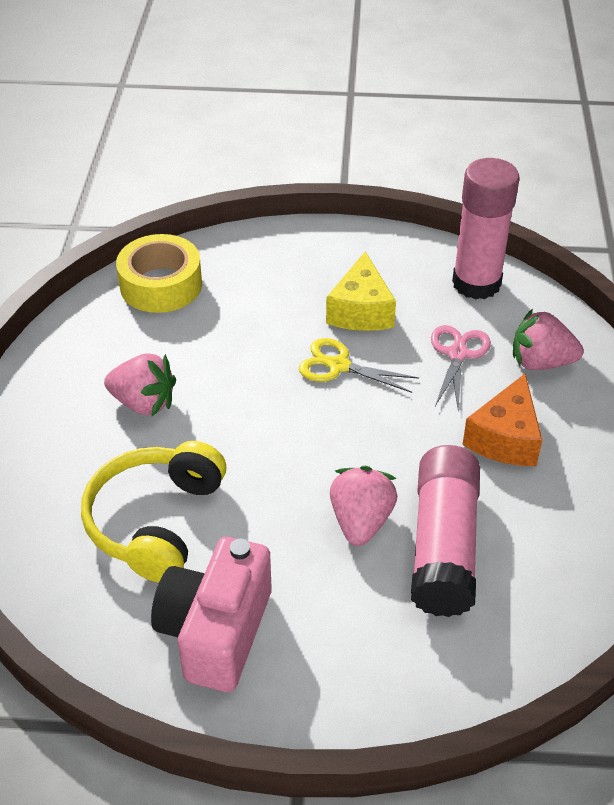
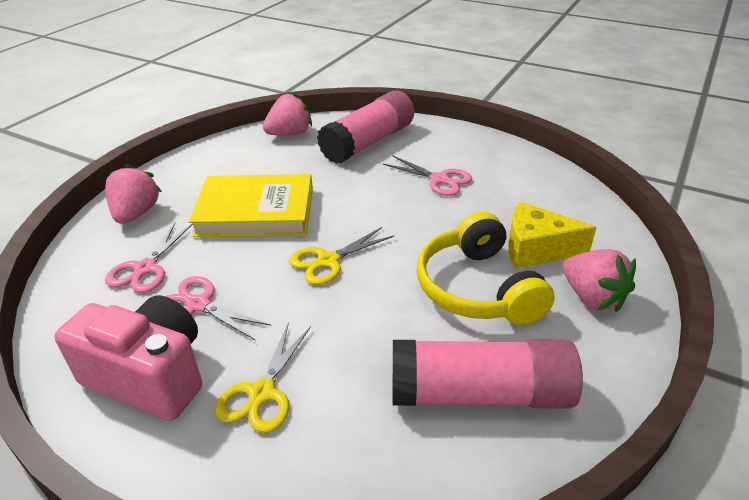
orange cheese: [462,374,542,466] = 1 -> none = 0
pink scissors: [431,325,491,410] = 1 -> [105,222,193,293] [165,276,271,341] [383,155,472,196] = 3
yellow book: none = 0 -> [189,174,313,237] = 1
yellow scissors: [299,338,419,393] = 1 -> [215,322,311,433] [289,227,395,285] = 2
yellow tape: [116,234,202,313] = 1 -> none = 0

